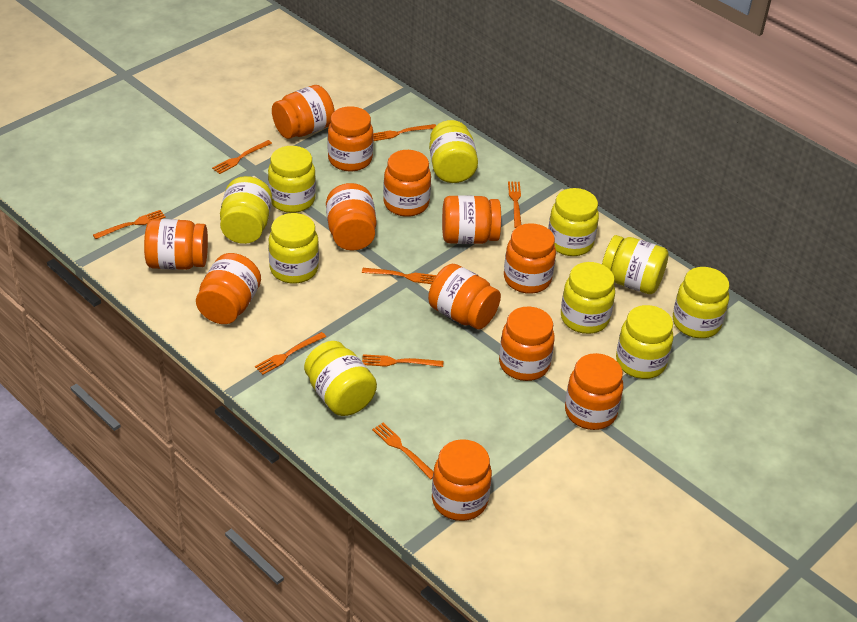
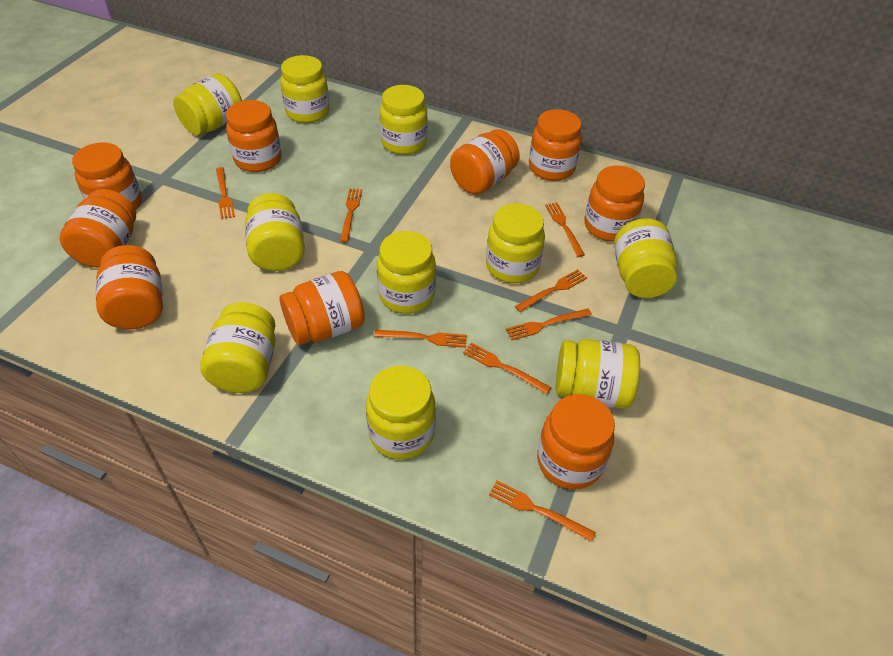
orange jar: [144,219,208,270] [196,253,261,324] [272,85,335,139] [326,183,376,251] [328,106,373,171] [383,150,431,217] [428,264,501,330] [432,439,492,521] [442,195,501,244] [499,307,555,381] [504,223,556,294] [565,353,623,430] = 12 -> [59,189,136,268] [72,143,142,210] [96,245,163,330] [226,100,282,172] [280,271,365,345] [450,129,520,195] [529,109,582,181] [537,394,615,489] [584,165,645,241] = 9

